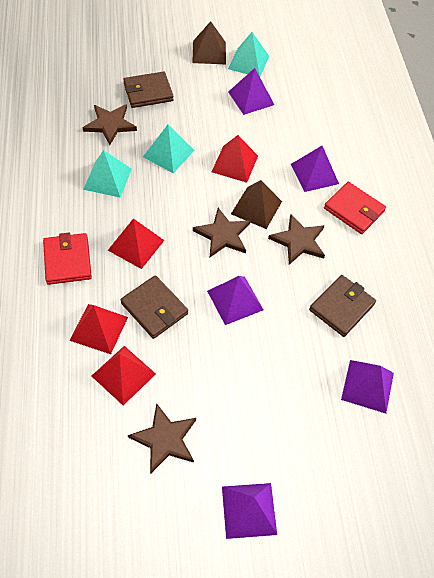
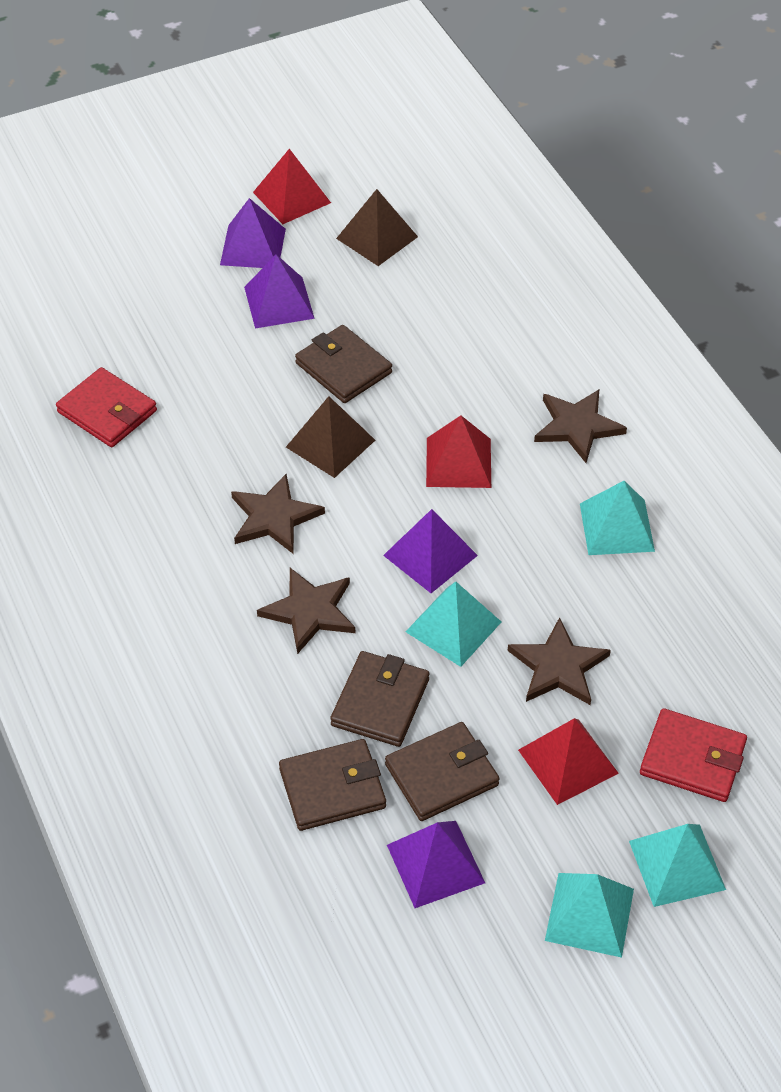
brown wallet: [121,275,188,339] [123,71,174,108] [309,275,376,337] = 3 -> [279,739,386,831] [295,325,392,403] [330,651,429,747] [385,722,500,821] = 4
purple pyramid: [207,276,263,325] [222,483,277,539] [228,68,274,115] [291,146,339,192] [341,360,394,414] = 5 -> [220,198,286,268] [244,254,315,329] [383,509,478,593] [387,821,485,908] = 4
red pyramid: [70,304,128,354] [92,346,156,405] [108,218,165,269] [212,135,258,183] = 4 -> [253,149,331,224] [426,415,491,488] [518,718,619,805] = 3
turquoise pyramid: [83,150,132,198] [143,124,194,173] [228,32,269,77] = 3 -> [406,581,501,667] [545,873,634,958] [580,481,655,555] [629,824,726,907] = 4

